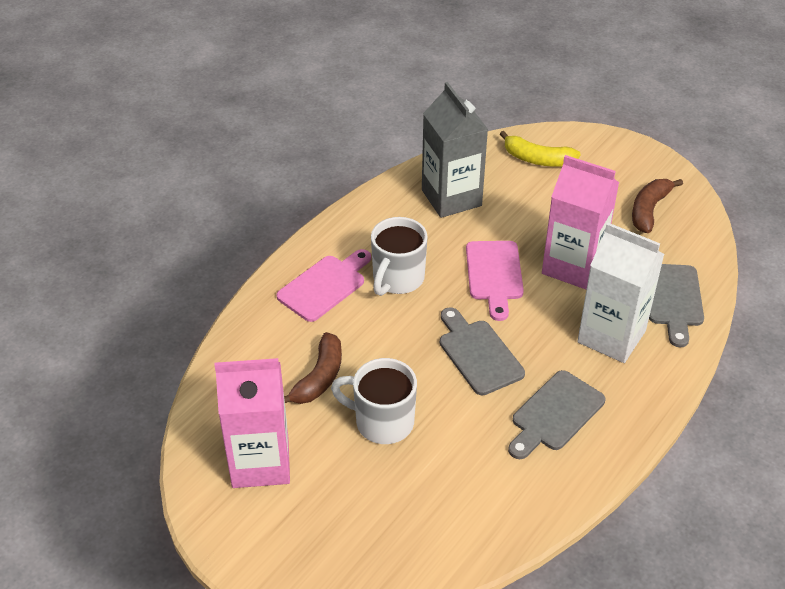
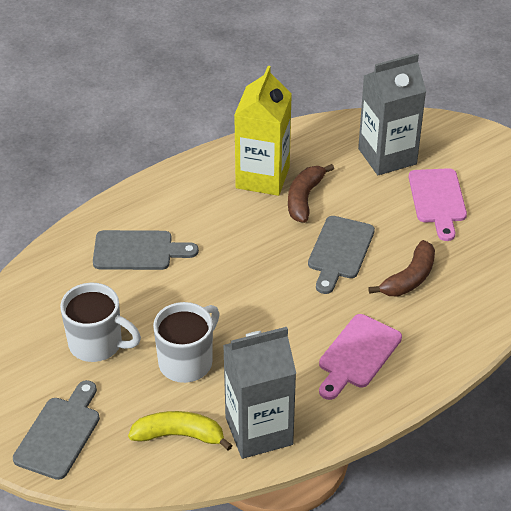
grey carton: [422,82,488,218] = 1 -> [223,327,296,459] [358,53,426,175] = 2
pink carton: [215,358,290,488] [542,155,619,290] = 2 -> none = 0
white carton: [577,223,664,363] = 1 -> none = 0
yellow carton: none = 0 -> [234,66,292,196] = 1

